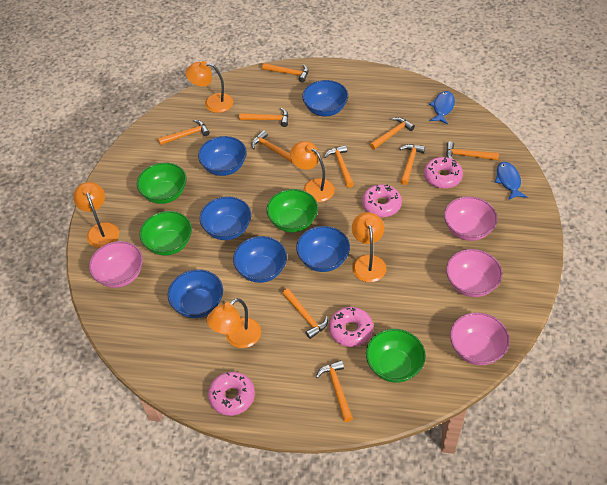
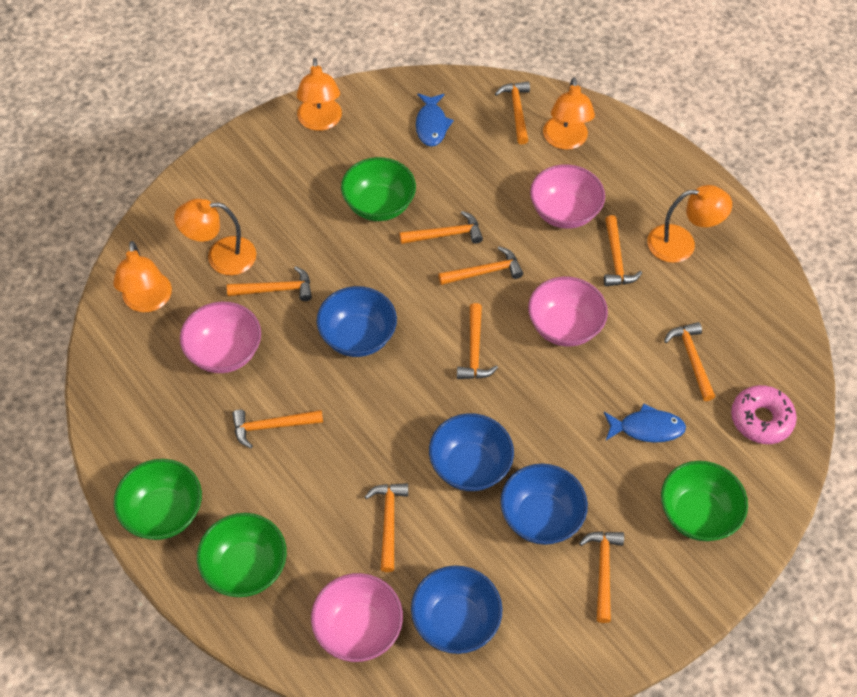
blue bowl: [168,269,223,318] [198,136,247,176] [200,196,251,240] [233,236,287,283] [296,226,350,272] [302,80,348,117] = 6 -> [317,286,397,357] [411,566,502,654] [429,413,514,491] [500,464,588,545] = 4
pink donut: [208,372,255,416] [329,307,373,347] [362,184,402,217] [424,157,463,189] = 4 -> [731,385,797,444] = 1

